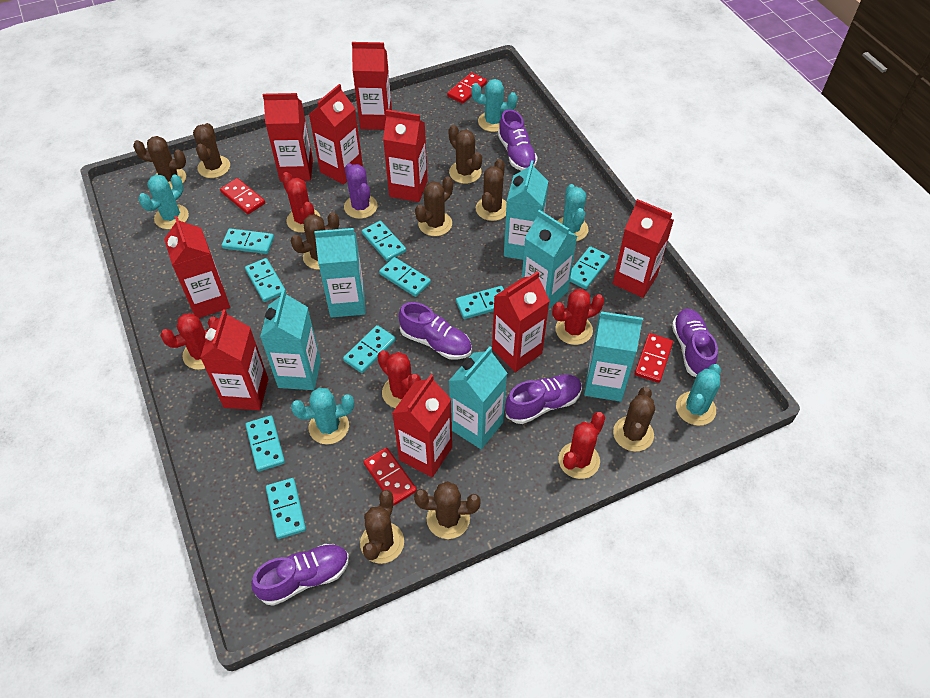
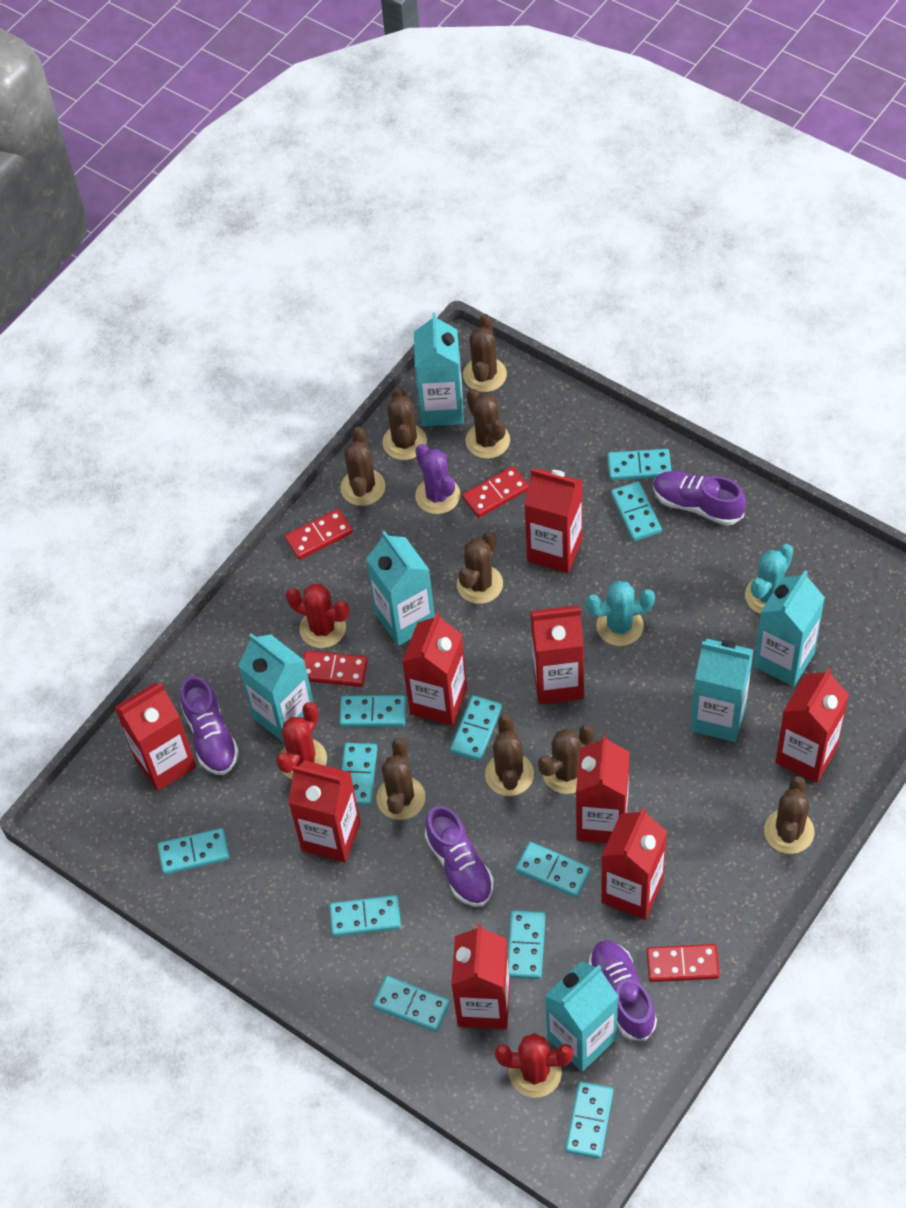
purple shoe: [251,544,349,606] [398,302,472,360] [498,109,538,171] [505,375,582,424] [672,308,718,377] = 5 -> [180,676,239,775] [425,805,494,907] [589,940,657,1041] [653,471,746,526] = 4
red cactus: [160,313,219,370] [282,172,320,233] [377,350,421,408] [552,289,604,345] [558,412,605,479] = 5 -> [276,702,327,779] [286,584,349,648] [495,1033,573,1098] = 3
turquoise cactus: [138,174,189,229] [291,388,354,444] [471,79,517,132] [557,184,589,241] [676,364,721,426] = 5 -> [586,581,655,646] [745,544,793,614] = 2
turquoise domino: [222,228,274,254] [245,258,286,302] [245,415,285,472] [266,478,306,539] [343,325,396,373] [362,221,406,262] [379,257,431,297] [456,286,504,319] [570,246,610,289] = 9 -> [158,828,229,875] [329,895,401,937] [339,695,406,727] [341,743,377,806] [373,976,450,1032] [450,695,502,761] [508,910,546,979] [515,842,591,898] [565,1082,613,1159] [608,449,671,481] [611,482,662,541] = 11

